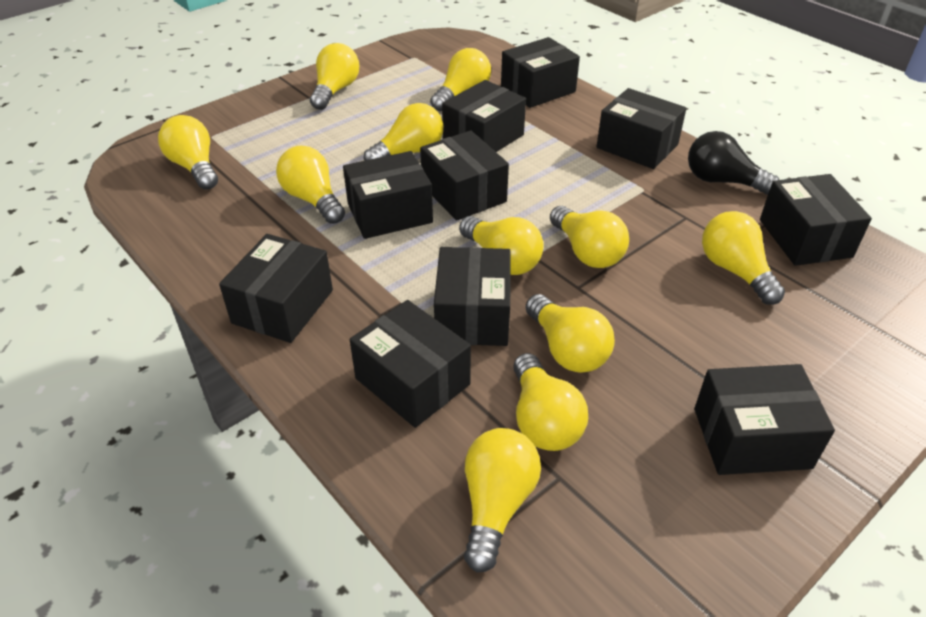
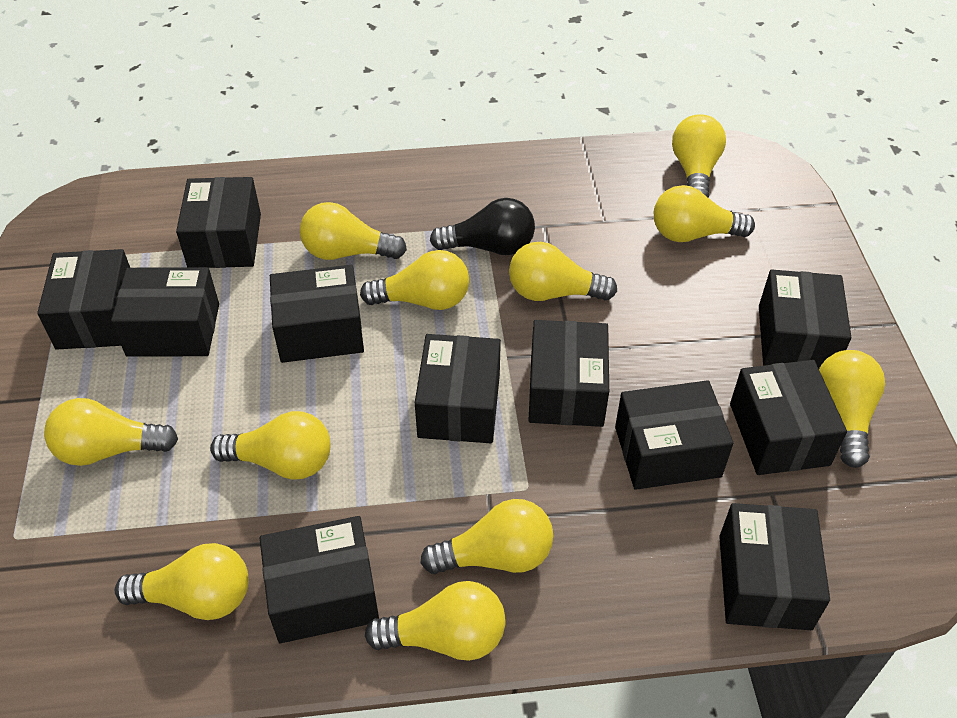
black box: [219,234,333,343] [343,151,433,239] [350,300,471,428] [420,131,509,221] [434,247,511,346] [442,80,526,152] [501,37,580,108] [596,88,687,169] [694,364,835,475] [760,174,872,266] = 10 -> [37,249,130,350] [111,267,219,357] [176,177,261,268] [260,516,379,643] [270,265,364,363] [415,334,501,443] [529,320,609,427] [615,380,733,490] [719,503,830,630] [730,360,847,475] [759,269,851,368] = 11

